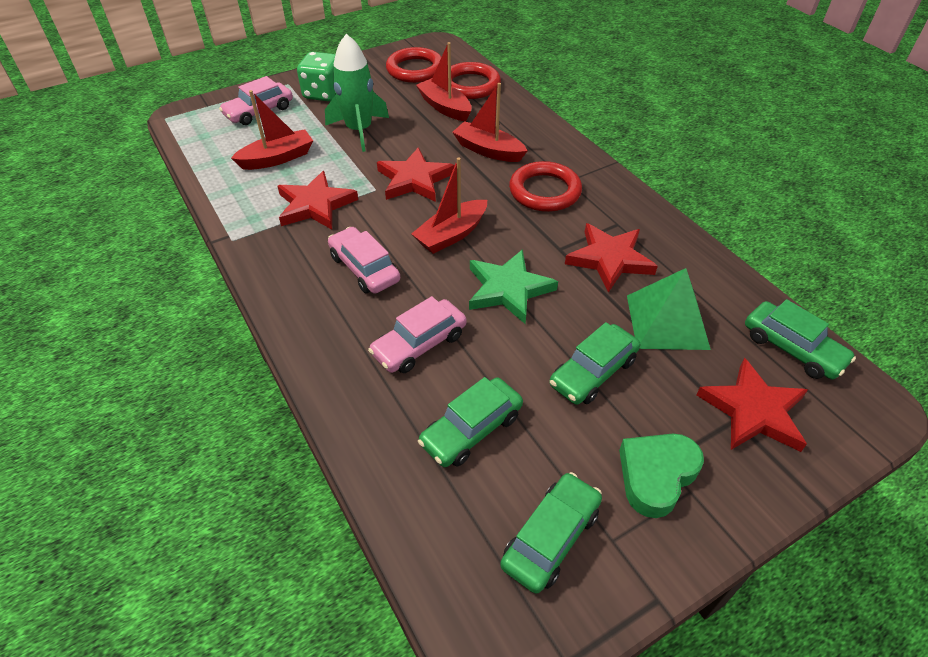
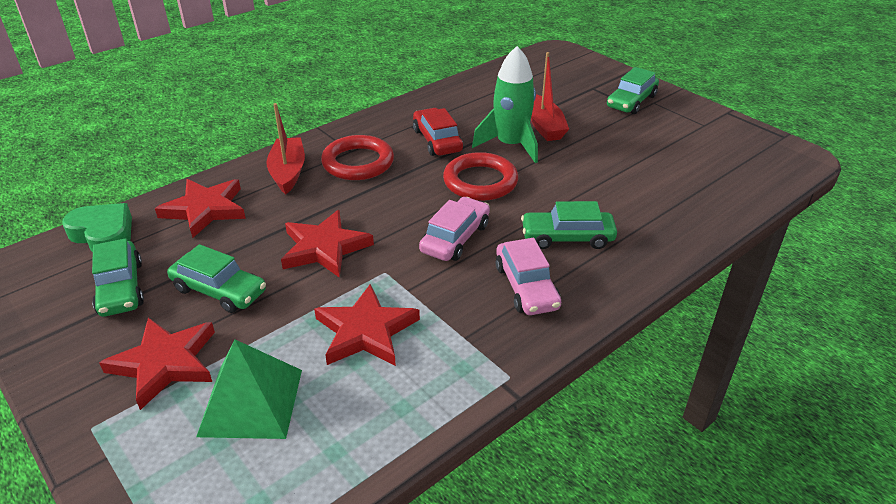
green dice: [297,52,336,102] = 1 -> none = 0
green star: [469,249,558,324] = 1 -> none = 0
pink car: [219,76,293,125] [328,227,400,294] [368,296,467,373] = 3 -> [419,197,490,261] [496,238,561,315] = 2
red boat: [231,90,313,170] [411,157,487,254] [416,42,471,121] [452,83,528,162] = 4 -> [266,103,305,194] [531,52,569,141] = 2
red car: none = 0 -> [413,108,463,156] = 1
red ring: [386,47,442,83] [451,62,501,99] [509,161,582,212] = 3 -> [321,135,394,180] [443,152,518,201] = 2

